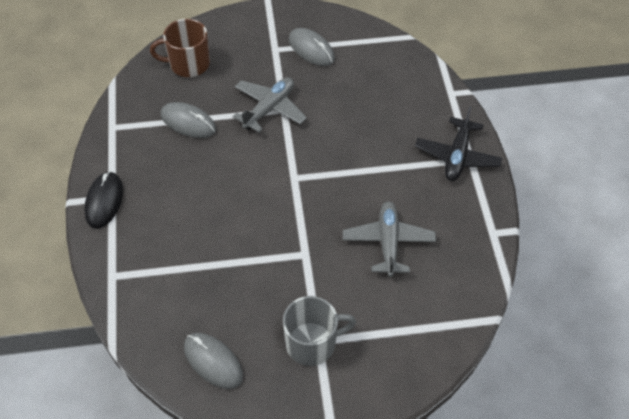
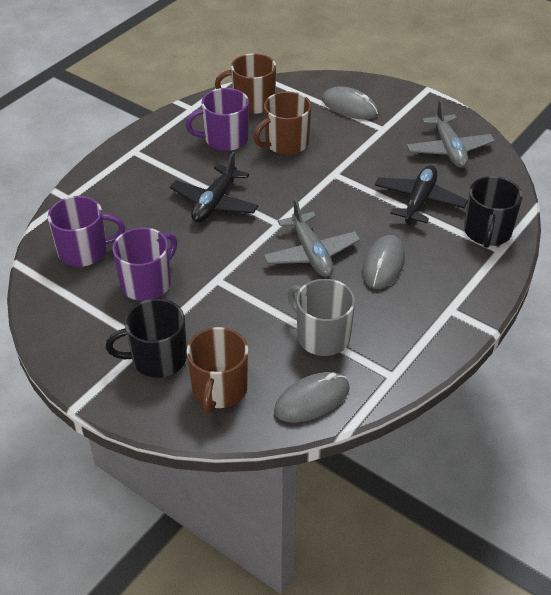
black mouse: [84,171,123,229] = 1 -> none = 0
black mug: none = 0 -> [106,299,187,378] [464,176,523,248] = 2
black plane: [415,106,502,181] = 1 -> [170,152,259,223] [375,165,468,225] = 2
brown mug: [150,19,210,77] = 1 -> [186,327,248,415] [215,53,276,114] [254,92,312,155] = 3
purple mug: none = 0 -> [48,196,125,267] [113,227,177,301] [185,88,249,151] = 3

